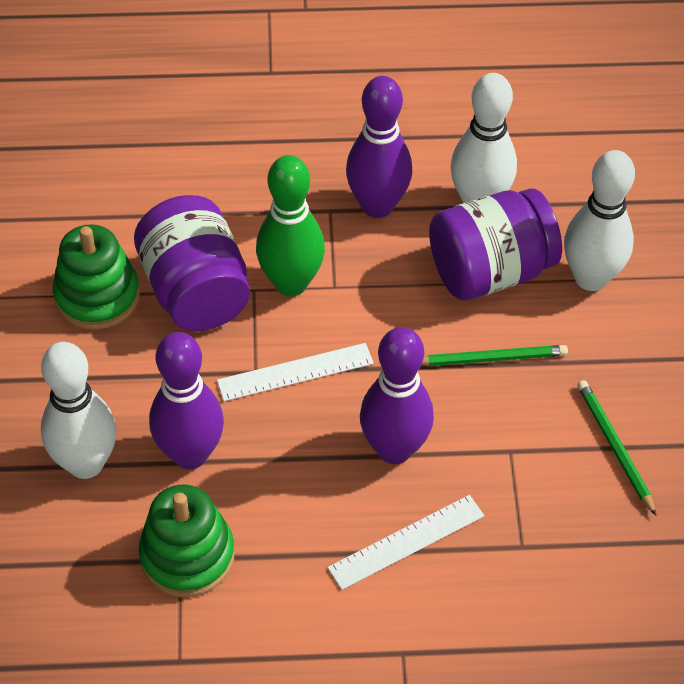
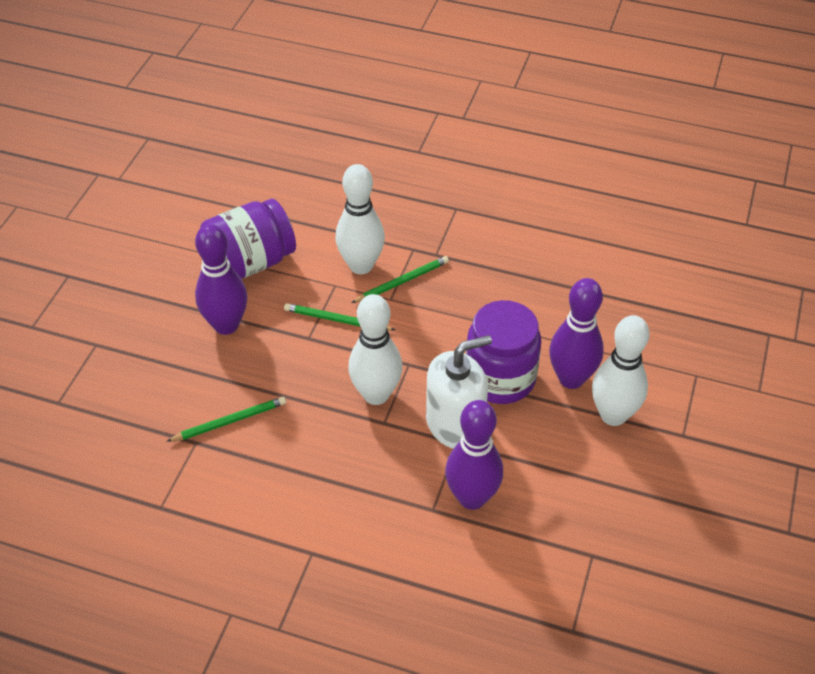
green bowling pin: [256,155,325,296] = 1 -> none = 0
green pencil: [421,345,568,366] [577,380,657,516] = 2 -> [166,397,286,442] [284,303,395,331] [351,256,449,303] = 3
green stacking toy: [53,224,140,329] [139,484,235,597] = 2 -> none = 0
white ruler: [217,343,374,401] [328,495,484,590] = 2 -> none = 0
white soap dispenser: none = 0 -> [426,335,492,449] = 1

